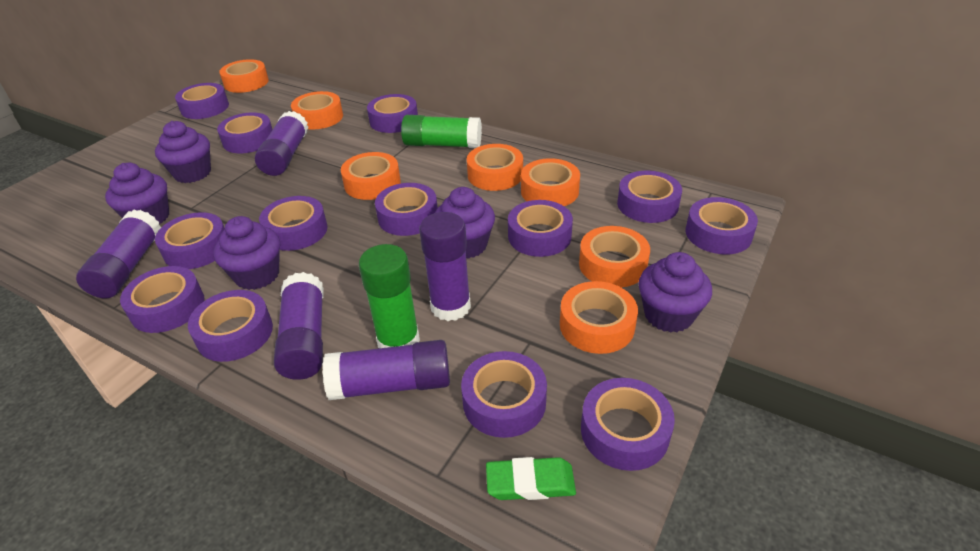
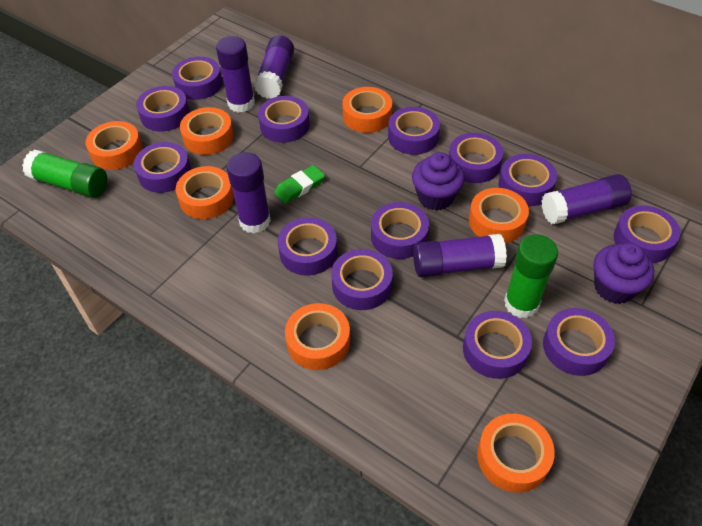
purple cupcake: [105,163,169,224] [155,121,211,183] [213,216,280,290] [435,187,495,259] [638,252,712,333] = 5 -> [412,152,465,211] [593,243,654,304] = 2

